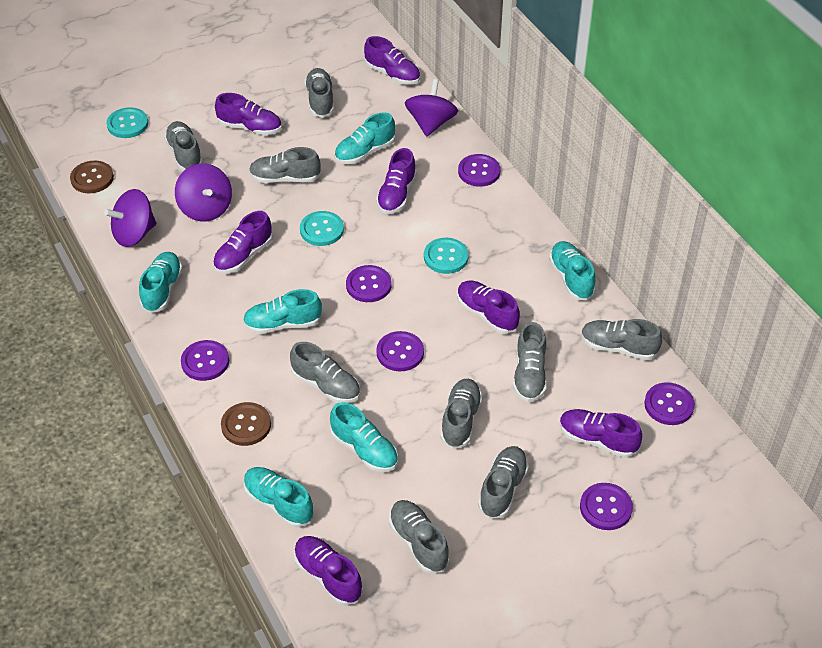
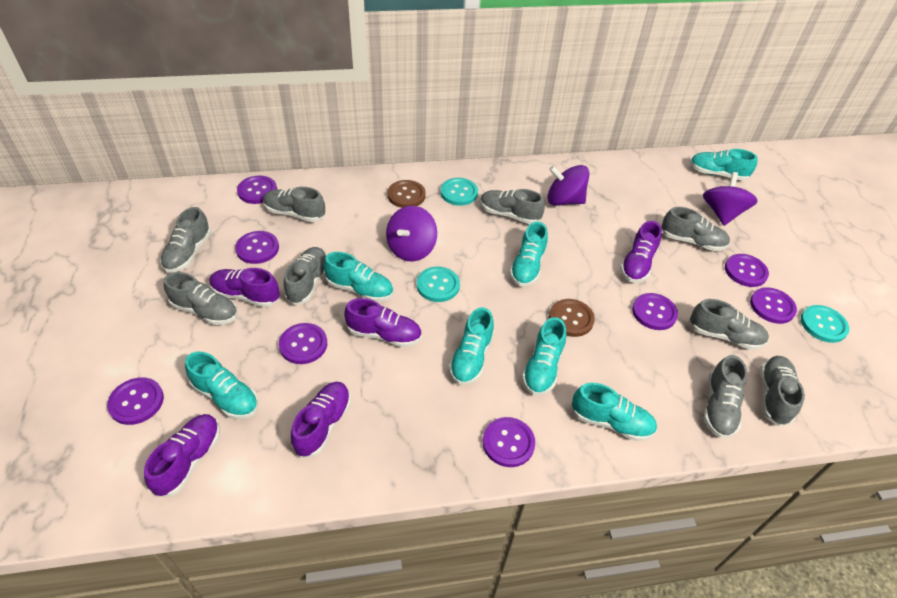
purple button: [181,340,229,381] [346,265,392,302] [376,331,424,371] [458,154,500,187] [580,483,633,530] [644,382,695,425] = 6 -> [107,377,164,425] [235,231,279,264] [237,176,277,204] [279,323,327,364] [483,417,535,467] [632,293,678,330] [725,254,769,287] [750,288,797,324] = 8
purple shoe: [213,211,273,273] [215,93,282,135] [294,536,363,606] [364,36,420,85] [376,148,417,214] [457,280,520,334] [560,409,642,458] = 7 -> [144,414,220,497] [210,268,280,307] [291,382,351,458] [344,298,422,347] [620,221,662,283] = 5
turquoise shoe: [139,252,183,313] [243,289,322,334] [244,467,314,527] [330,402,398,472] [334,112,395,164] [549,241,596,301] = 6 -> [185,352,258,419] [323,252,393,302] [449,307,494,385] [510,222,548,286] [522,317,567,395] [571,383,657,441] [690,149,758,181] = 7

